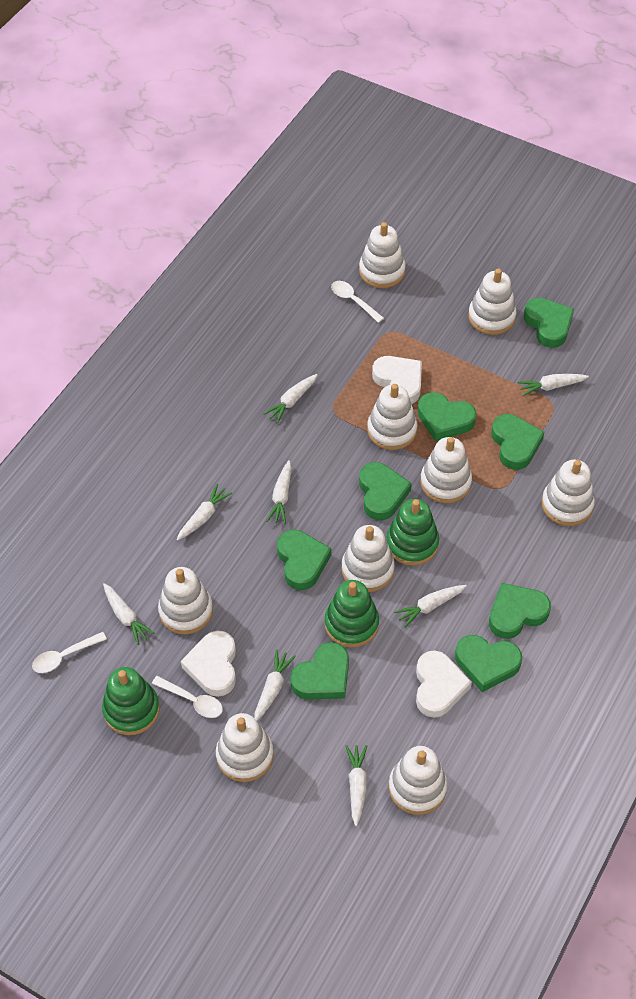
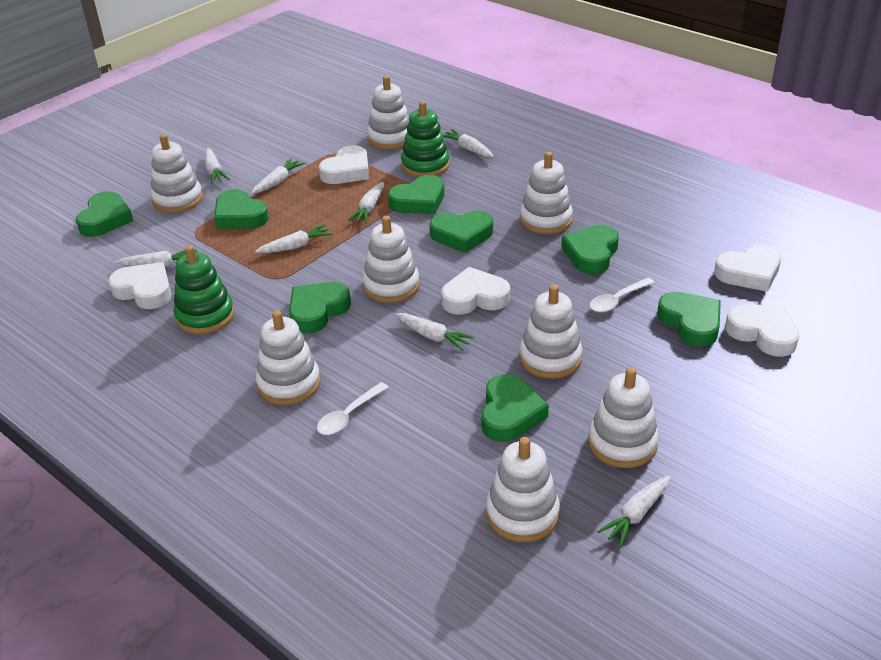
green stacking toy: [102,667,159,735] [325,580,379,648] [387,499,439,566] = 3 -> [174,245,234,334] [401,101,449,177] = 2
white heart: [181,630,236,697] [372,356,422,404] [416,650,472,718] = 3 -> [108,262,172,309] [319,145,369,184] [441,267,510,314] [714,244,781,292] [725,305,799,357] = 5
white spoon: [32,632,107,673] [152,676,223,718] [331,281,384,323] = 3 -> [317,382,389,435] [590,278,655,312] = 2
white stacking toy: [158,567,213,635] [216,713,274,782] [341,525,395,592] [359,222,406,288] [367,384,418,450] [389,746,447,815] [420,437,472,503] [468,269,516,335] [542,460,595,526] = 9 -> [151,134,203,213] [256,310,321,405] [362,216,420,303] [367,76,410,150] [486,437,560,542] [519,284,583,379] [520,152,573,234] [588,367,659,468] = 8

